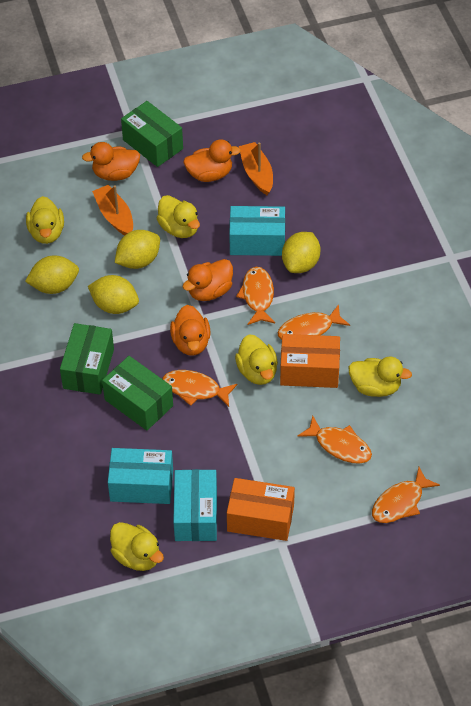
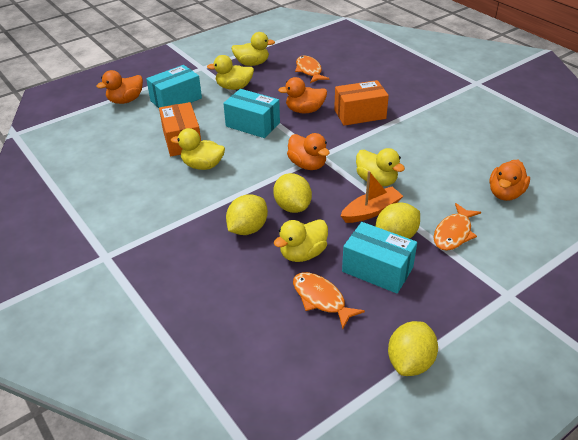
green box: [60,323,114,395] [102,356,173,431] [121,101,183,167] = 3 -> none = 0
orange boat: [92,185,133,235] [239,142,273,195] = 2 -> [341,171,403,223] = 1
orange fish: [162,370,237,407] [236,267,275,325] [277,304,350,340] [297,415,372,464] [372,467,440,523] = 5 -> [293,272,365,329] [295,56,330,83] [434,203,481,251] = 3

